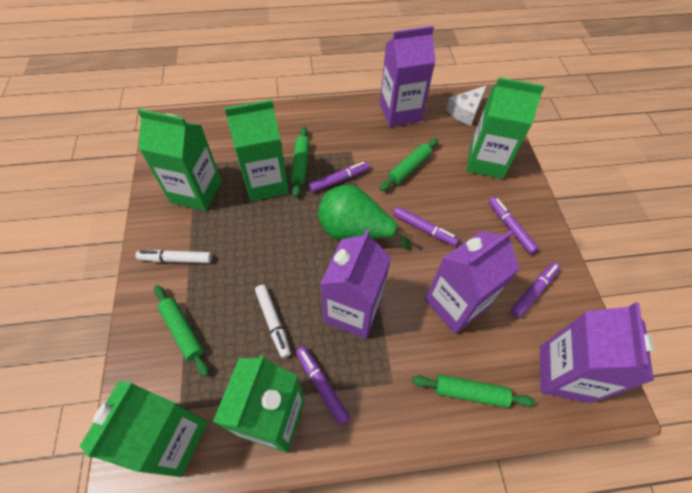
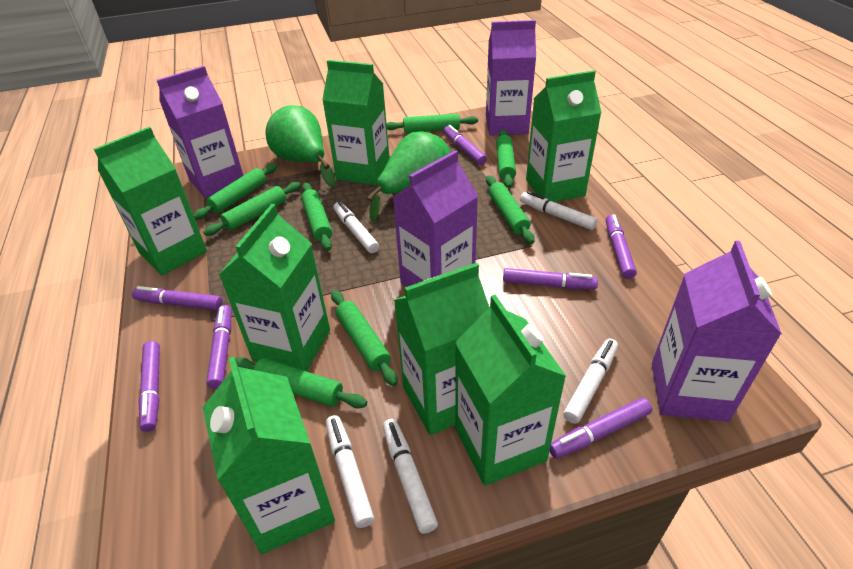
green carton: [79,381,208,477] [138,109,222,211] [213,355,305,453] [225,100,289,202] [466,77,545,179] = 5 -> [94,126,207,276] [203,357,335,554] [219,204,330,371] [322,60,390,185] [394,263,489,435] [455,295,566,486] [526,70,602,202] = 7
green pear: [318,185,412,250] = 1 -> [265,105,336,187] [367,131,450,222] = 2
green rolling pin: [154,285,209,377] [290,126,310,197] [380,138,439,191] [412,375,535,408] = 4 -> [193,164,277,220] [203,182,301,236] [235,357,367,408] [301,183,332,251] [331,290,398,386] [387,114,478,133] [486,175,535,244] [496,130,516,188] = 8
purple marker: [296,346,350,425] [308,162,369,193] [393,207,459,246] [488,197,539,254] [510,262,560,318] = 5 -> [132,286,223,310] [138,341,160,432] [206,305,231,389] [444,125,487,165] [503,268,598,290] [550,398,652,458] [606,214,637,279] = 7
white cheese: [446,85,487,126] = 1 -> none = 0
white marker: [136,250,212,263] [255,285,291,358] = 2 -> [326,415,374,528] [334,201,379,253] [383,419,438,534] [520,191,597,230] [563,339,618,424] = 5

